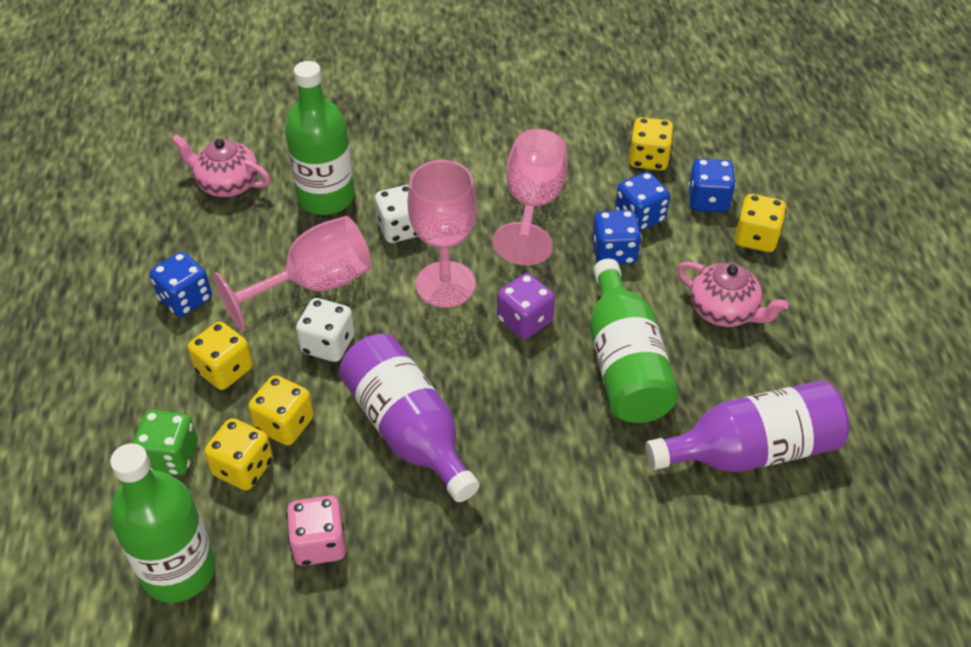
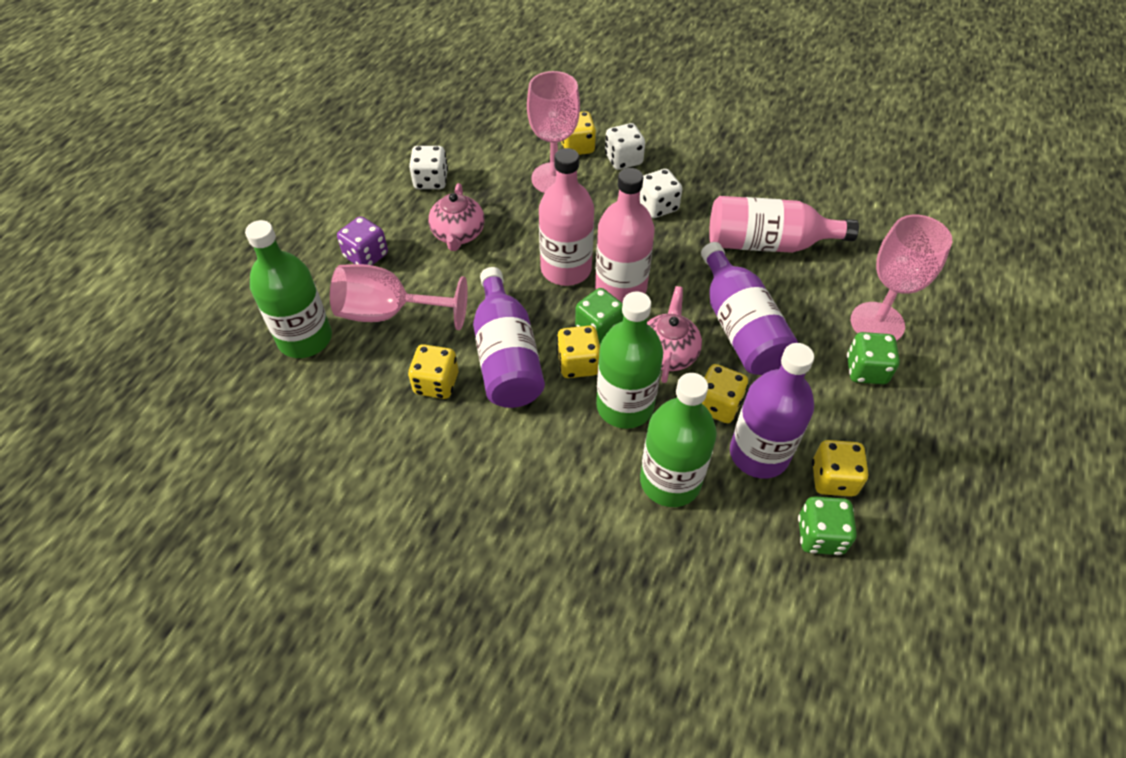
blue dice: [150,252,212,317] [592,210,642,265] [615,172,670,231] [688,159,736,212] = 4 -> none = 0
green dice: [133,410,198,475] = 1 -> [575,288,624,344] [798,496,857,555] [847,332,900,384] = 3
pink bottle: none = 0 -> [539,148,594,286] [595,168,655,303] [709,196,859,253] = 3
pink dice: [286,496,346,566] = 1 -> none = 0
purple bottle: [339,334,480,502] [645,380,850,472] = 2 -> [473,267,545,408] [701,242,798,375] [730,343,814,478] = 3
white dice: [296,298,355,362] [375,185,418,243] = 2 -> [409,146,448,189] [605,123,645,170] [640,169,682,218] = 3

